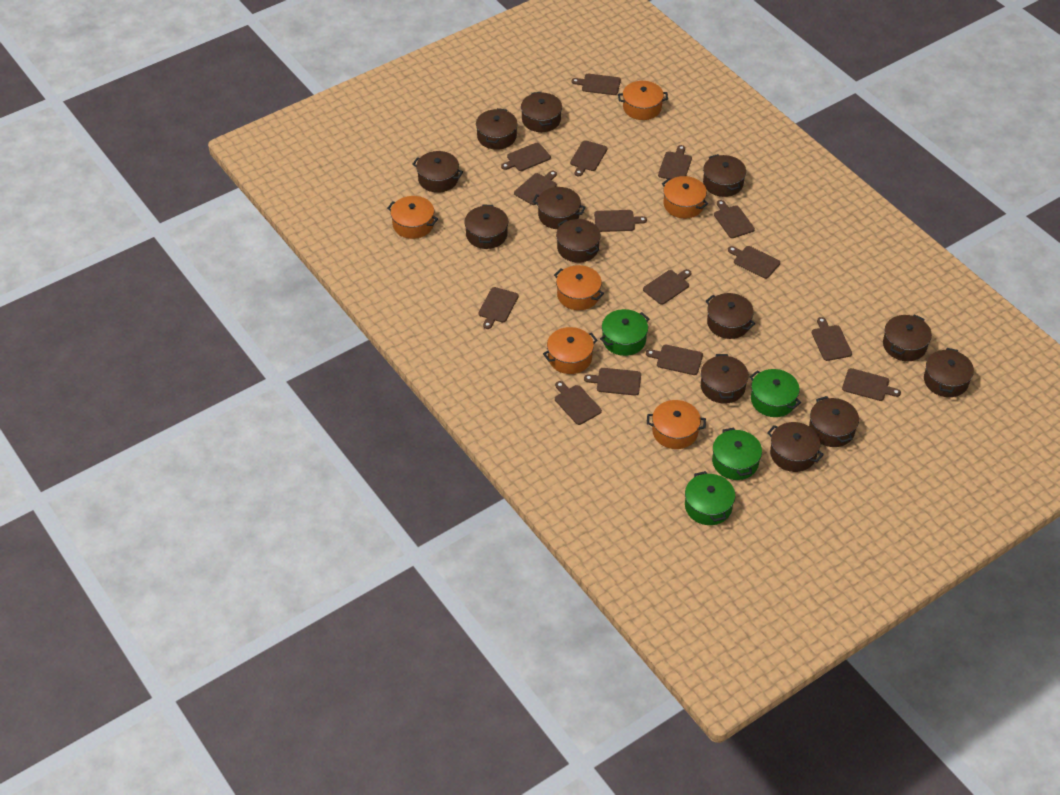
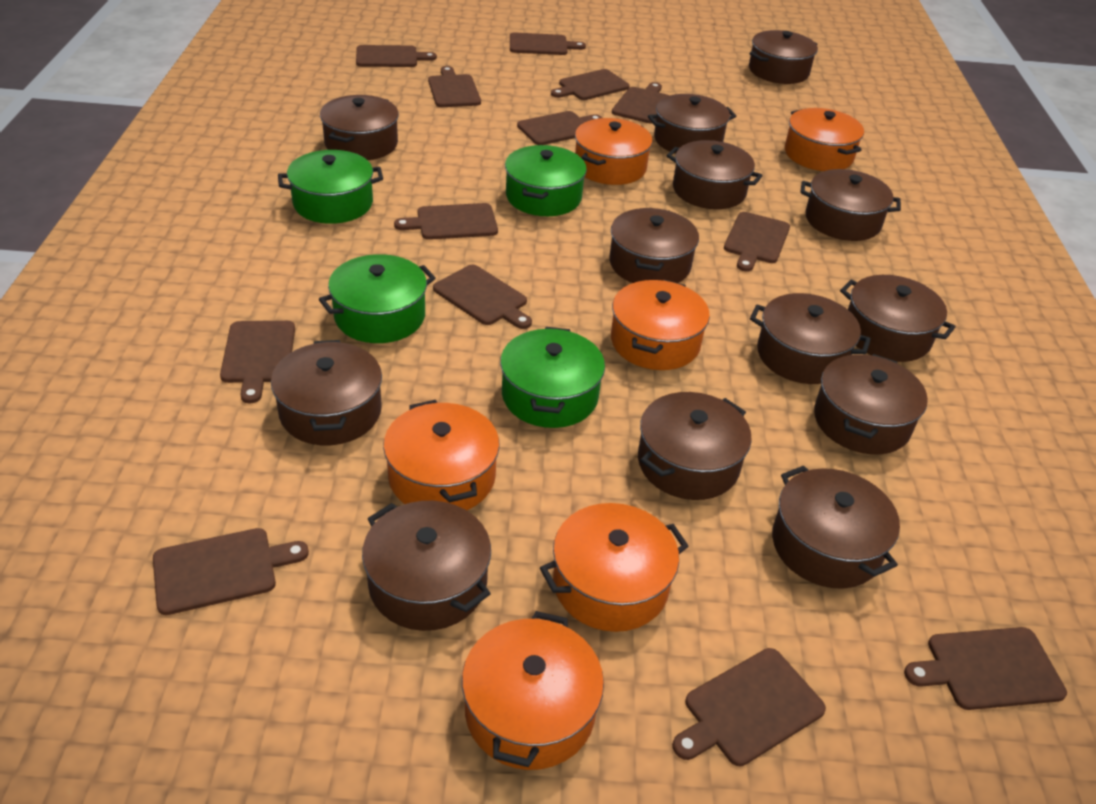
brown cutting board: [479,287,519,329] [501,143,551,171] [514,171,557,205] [555,381,602,425] [570,140,607,176] [572,74,621,95] [584,368,641,396] [594,210,647,232] [643,269,691,305] [646,345,703,375] [658,145,692,179] [714,200,755,238] [728,246,780,279] [812,317,852,361] [842,368,901,401] = 15 -> [153,528,309,615] [220,321,295,403] [356,45,437,67] [394,203,498,240] [428,66,481,107] [433,265,532,329] [510,33,586,55] [517,111,602,145] [551,69,630,100] [612,82,669,124] [672,648,826,766] [724,212,790,272] [904,627,1067,710] = 13

